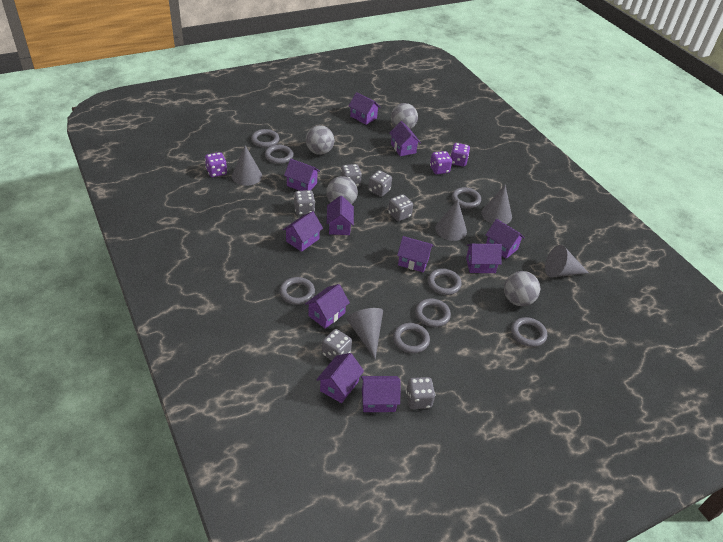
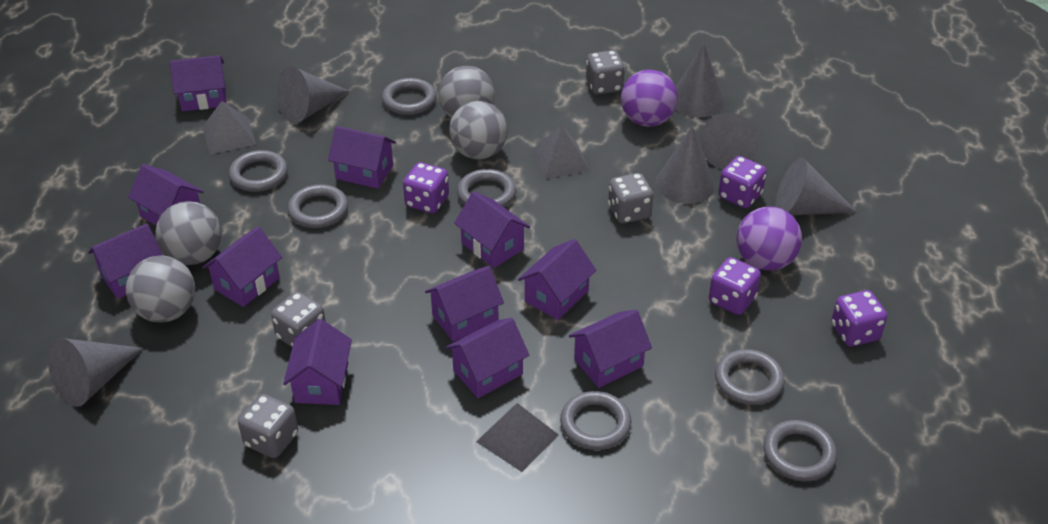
grey cone: [232,145,262,186] [346,308,383,359] [435,200,467,241] [481,185,512,224] [545,245,589,277] = 5 -> [48,338,143,407] [277,66,349,123] [656,126,715,204] [675,44,725,117] [700,113,759,169] [775,158,857,215] = 6
grey dice: [294,190,315,215] [322,329,352,361] [341,164,362,187] [368,170,392,197] [388,194,413,221] [406,377,435,409] = 6 -> [238,394,298,458] [271,292,326,347] [586,50,625,94] [608,173,653,224] = 4
grey pyramid: none = 0 -> [202,101,256,154] [476,403,559,472] [532,125,590,179] = 3
grey ring: [251,129,279,148] [265,145,294,164] [280,277,315,305] [393,323,430,353] [415,299,451,327] [428,269,462,295] [452,187,481,208] [511,317,547,347] = 8 -> [229,150,288,192] [288,184,348,228] [382,78,436,115] [457,169,516,207] [560,391,631,450] [715,349,785,405] [764,420,837,481] = 7
purple ball: none = 0 -> [621,70,678,127] [737,207,802,271] = 2
purple dice: [205,152,227,177] [430,151,452,174] [451,143,470,166] = 3 -> [403,162,449,214] [709,257,761,315] [718,156,767,208] [831,290,887,347] = 4

